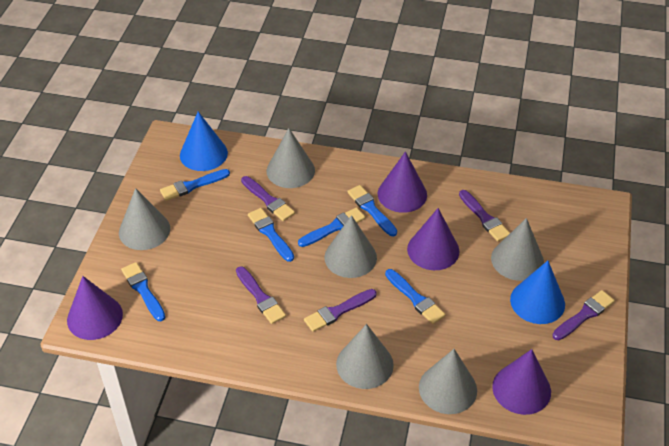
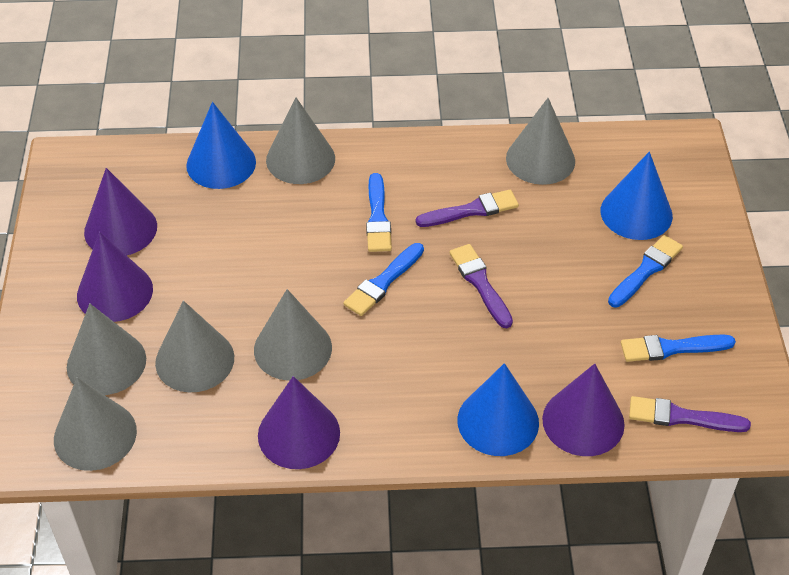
blue brush: [121,262,165,321] [160,169,230,201] [248,208,294,262] [298,207,365,247] [347,185,397,236] [385,269,446,324] = 6 -> [343,243,424,316] [366,173,392,252] [608,235,683,307] [621,334,736,362] = 4
blue cone: [180,112,228,171] [510,261,565,324] = 2 -> [186,102,256,189] [457,363,539,456] [601,152,673,240] = 3
purple brush: [236,266,286,324] [241,176,295,221] [304,289,377,332] [459,190,510,242] [552,290,615,340] = 5 -> [416,190,519,227] [449,244,513,328] [629,396,751,432] = 3

